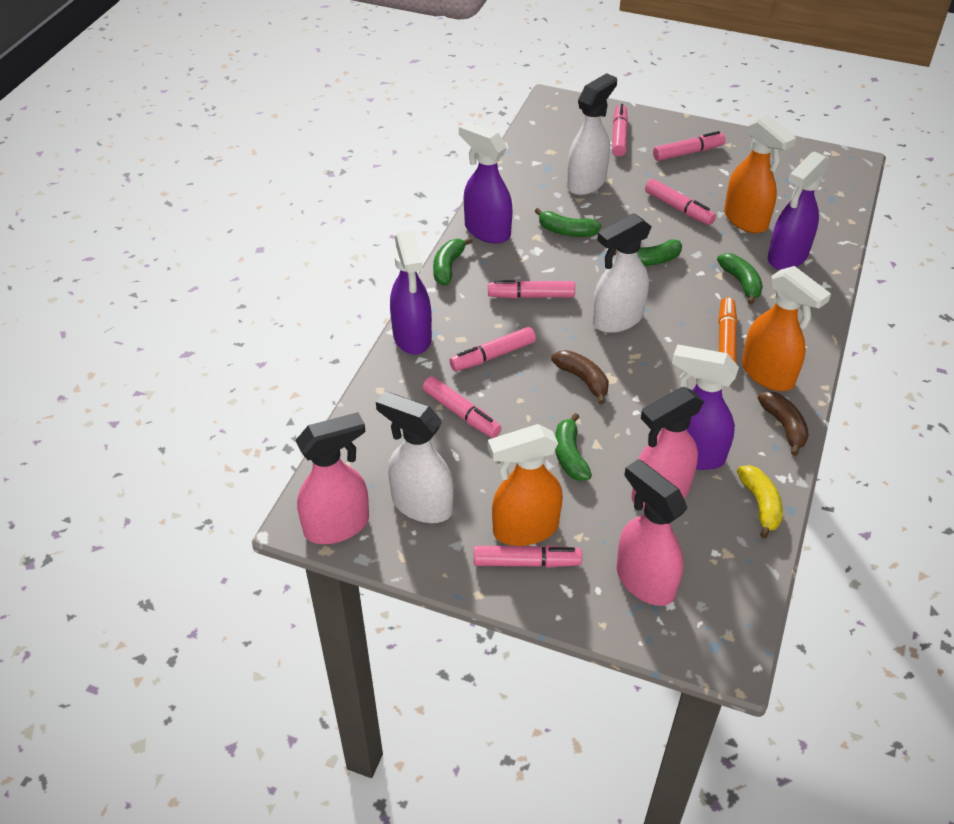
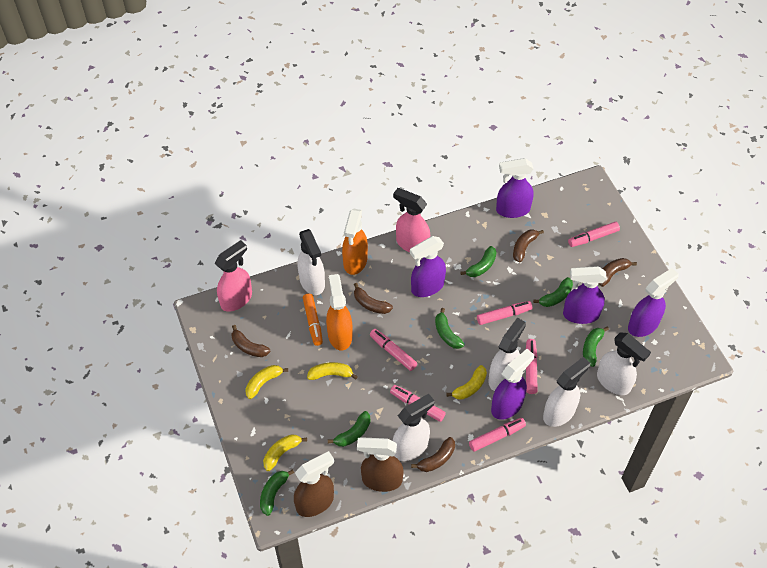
brown banana: [551,350,609,404] [758,391,809,456] = 2 -> [232,325,270,357] [354,283,393,314] [411,437,455,472] [513,229,544,262] [599,258,637,287] = 5
brown spray bottle: none = 0 -> [294,451,334,517] [357,437,404,492] = 2
green banana: [433,238,473,285] [535,208,602,237] [555,413,592,481] [614,239,682,266] [717,253,763,305] = 5 -> [260,469,294,516] [328,411,370,447] [435,308,464,349] [460,246,497,277] [533,277,573,307] [583,326,609,367] = 6
orange spray bottle: [488,424,563,546] [724,115,796,233] [742,266,831,391] = 3 -> [326,274,352,350] [342,208,368,275] = 2
pink marker: [422,376,501,438] [449,327,536,371] [474,545,582,568] [488,280,575,299] [612,104,628,157] [645,179,716,225] [653,131,726,161] = 7 -> [370,329,417,371] [390,385,446,422] [469,418,526,452] [477,301,532,325] [526,339,538,394] [568,222,620,247] = 6
pink spray bottle: [295,412,369,544] [616,459,687,606] [631,387,704,510] = 3 -> [215,240,252,312] [393,188,430,252] = 2
purple spray bottle: [390,230,432,355] [459,121,513,244] [672,345,739,470] [768,151,829,270] = 4 -> [410,236,446,297] [491,349,534,420] [496,158,533,218] [563,266,607,324] [628,268,679,337] = 5
white spray bottle: [376,391,454,523] [567,73,617,195] [593,213,652,333] = 3 -> [298,229,325,295] [393,394,435,461] [489,318,526,391] [543,357,590,427] [597,332,651,395] = 5
yellow banana: [737,465,783,539] = 1 -> [245,365,288,399] [263,434,307,471] [307,362,358,380] [446,365,487,400] = 4

